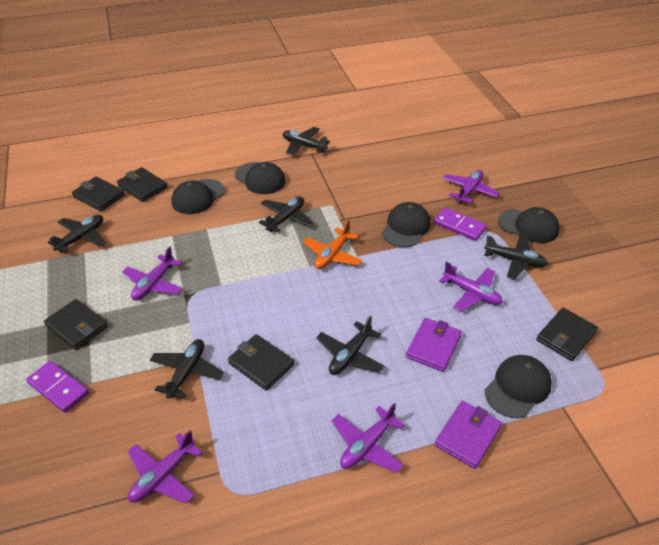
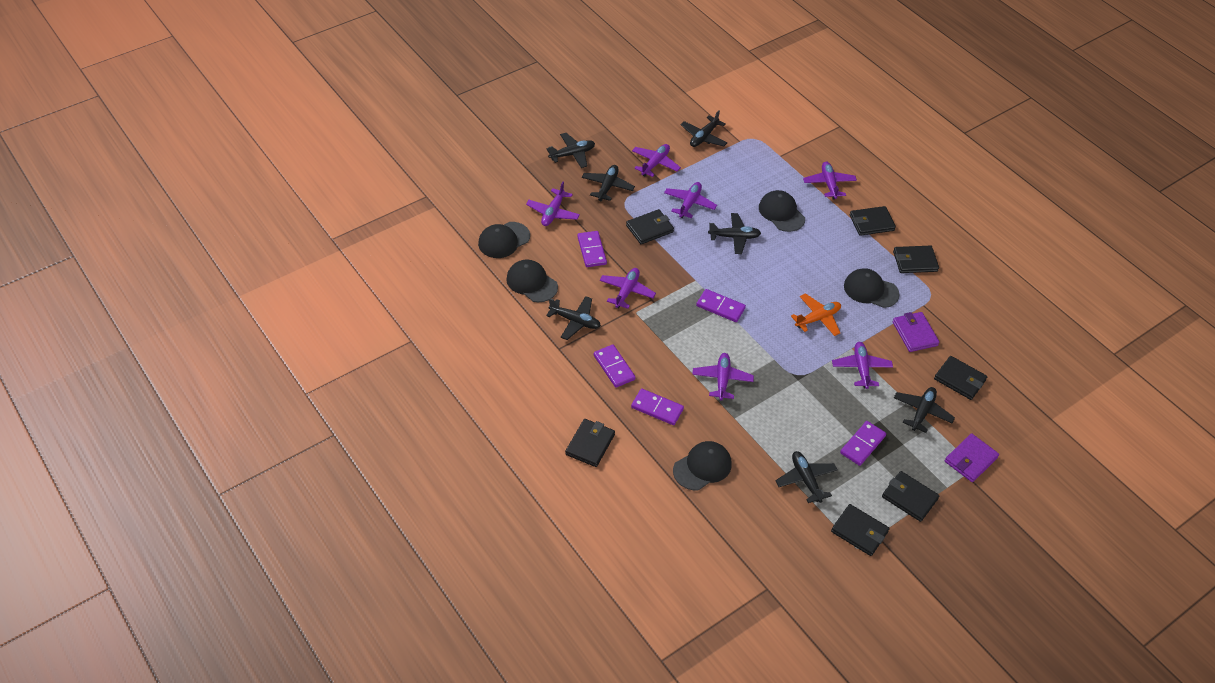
black plane: [48,215,106,253] [150,339,224,399] [259,196,314,233] [283,127,330,156] [316,315,384,375] [484,235,548,279] = 6 -> [546,296,601,340] [547,133,595,168] [582,165,635,202] [681,110,728,147] [708,213,761,254] [775,451,838,503] [894,387,955,433] = 7
black wallet: [44,299,108,350] [72,177,125,211] [117,167,167,202] [228,334,294,391] [536,308,598,361] = 5 -> [565,419,615,467] [626,209,674,244] [831,504,890,556] [850,206,896,236] [882,471,939,522] [893,246,939,273] [934,356,987,400] = 7
purple domino: [26,361,89,413] [434,208,487,241] = 2 -> [577,231,607,267] [594,345,636,388] [631,389,684,425] [696,289,746,322] [840,421,886,466] = 5
purple plane: [122,246,183,301] [128,430,203,504] [332,403,405,473] [439,261,503,312] [442,170,500,204] = 5 -> [526,182,580,226] [599,268,656,309] [632,144,681,177] [664,182,717,218] [692,353,754,400] [803,162,857,200] [832,342,893,389] = 7

